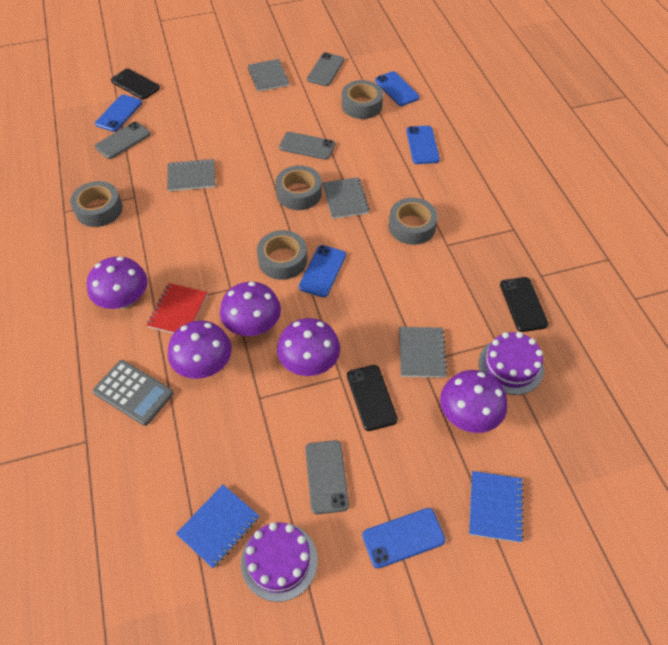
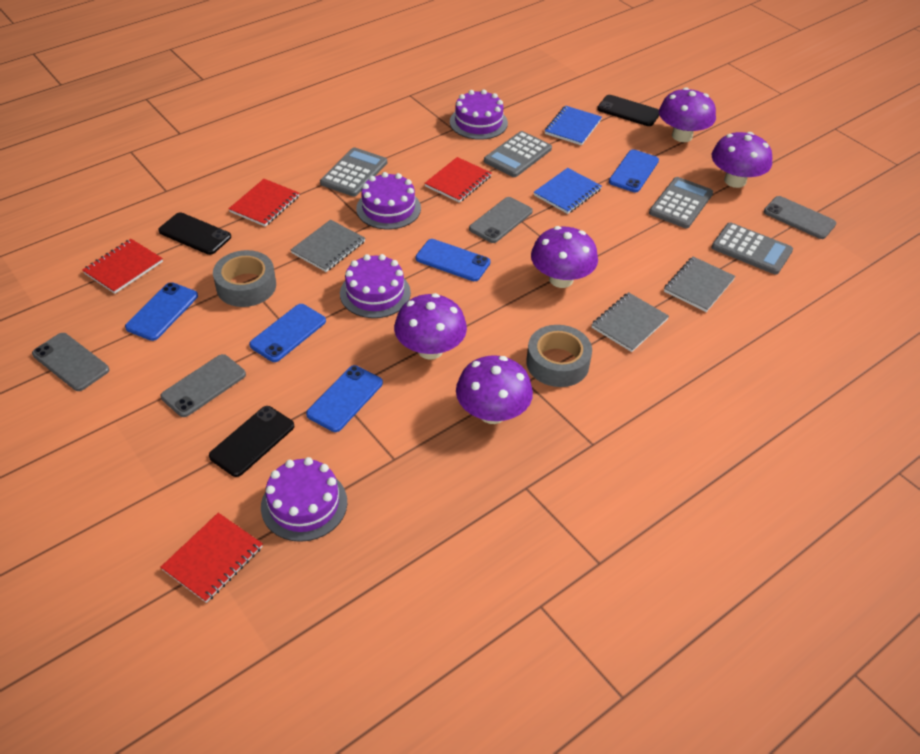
grey calculator: [93,360,173,426] = 1 -> [320,147,387,197] [484,131,552,177] [649,177,713,228] [711,222,793,275] = 4
grey notebook: [167,159,215,191] [248,59,290,92] [322,177,370,219] [399,327,448,378] = 4 -> [291,220,365,272] [591,292,669,352] [664,256,735,312] = 3
grey tape: [70,181,123,227] [257,230,307,280] [276,165,322,210] [342,80,383,119] [389,198,438,245] = 5 -> [213,250,276,307] [526,325,592,387] = 2
purple cake: [241,522,318,602] [479,332,544,395] = 2 -> [261,457,347,542] [340,254,411,318] [356,172,421,229] [450,89,508,140] = 4
red notebook: [147,283,208,334] = 1 -> [82,239,163,294] [160,513,263,603] [229,179,299,227] [424,157,492,203] = 4

